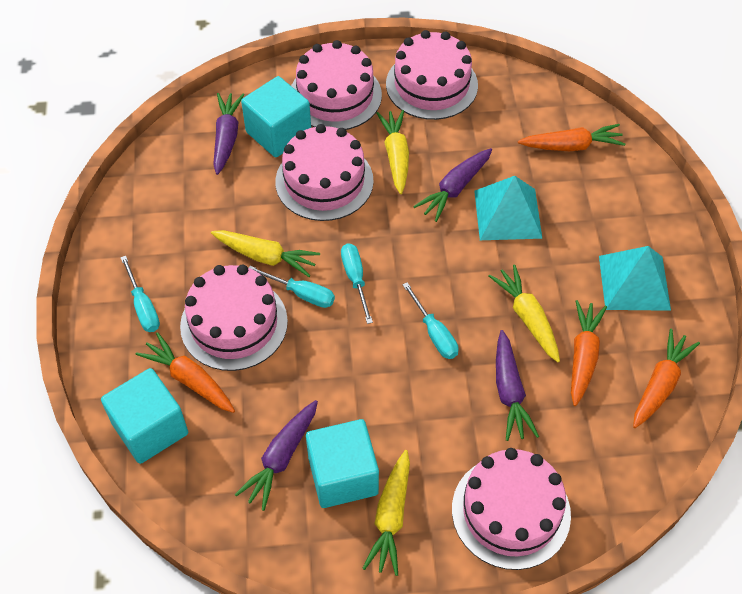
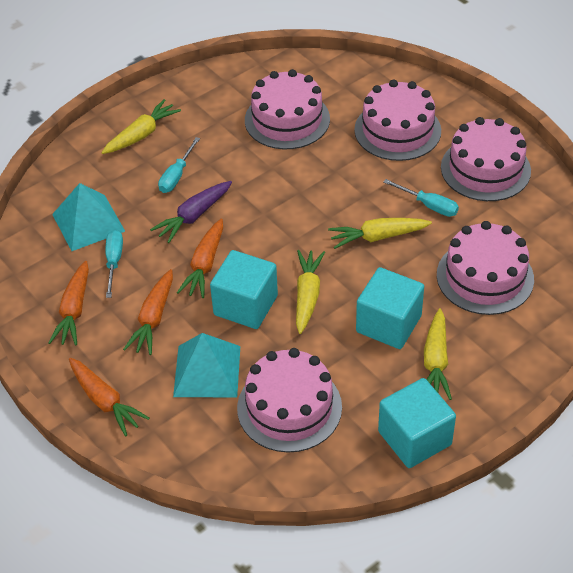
purple carrot: [213,93,244,175] [235,400,318,511] [413,148,492,222] [496,330,539,441] = 4 -> [150,181,232,243] = 1
turquoise screwdriver: [120,256,160,332] [249,266,335,308] [341,243,373,324] [402,282,458,359] = 4 -> [106,230,123,298] [158,137,200,193] [384,179,459,217] = 3

